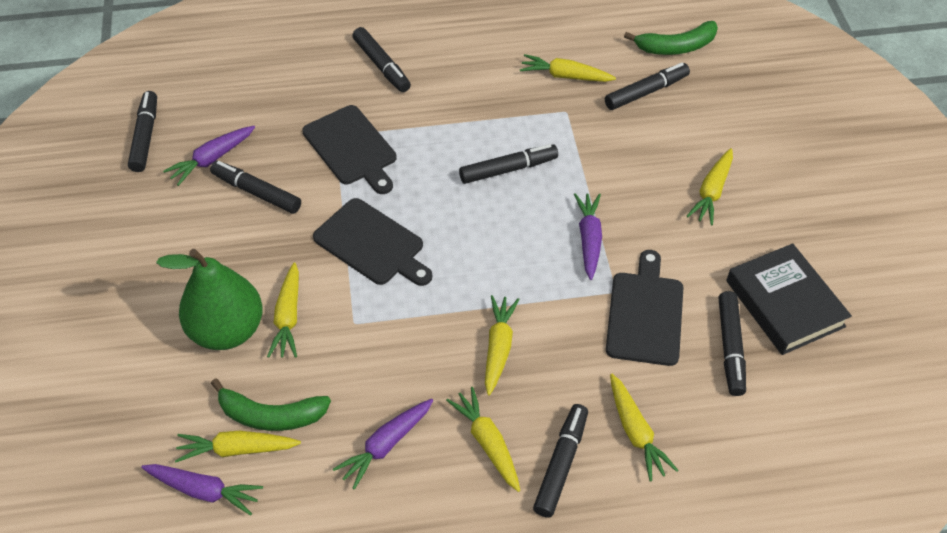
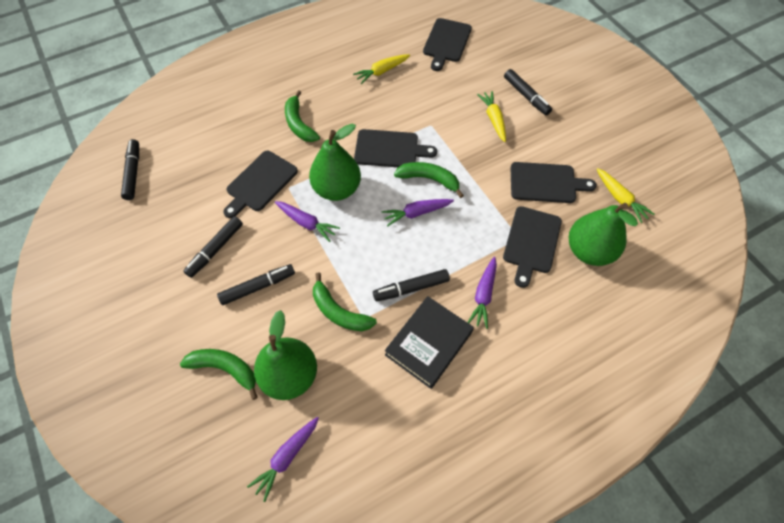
black cutting board: [302,105,397,194] [313,198,432,286] [606,250,683,366] = 3 -> [223,151,298,218] [354,129,437,167] [423,18,472,71] [503,206,562,288] [511,162,597,203] = 5
black marker: [128,91,157,172] [210,161,301,214] [352,27,411,92] [459,144,558,184] [533,404,588,518] [605,63,690,110] [719,291,746,396] = 7 -> [121,139,139,200] [183,216,243,278] [217,264,295,305] [373,269,450,301] [504,69,552,115] = 5
green banana: [211,378,331,431] [624,21,718,55] = 2 -> [180,349,258,400] [285,90,320,142] [313,273,377,331] [394,162,464,198] = 4
green pear: [156,249,263,350] = 1 -> [254,310,317,400] [309,124,361,201] [569,203,638,266] = 3
yellow carrot: [175,431,301,463] [267,262,299,358] [446,387,520,492] [485,295,520,396] [520,54,616,82] [610,374,678,482] [687,148,733,225] = 7 -> [353,54,410,84] [477,91,506,142] [597,168,655,223] = 3

